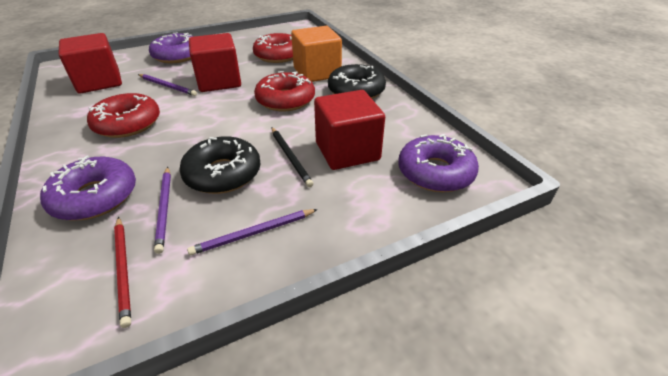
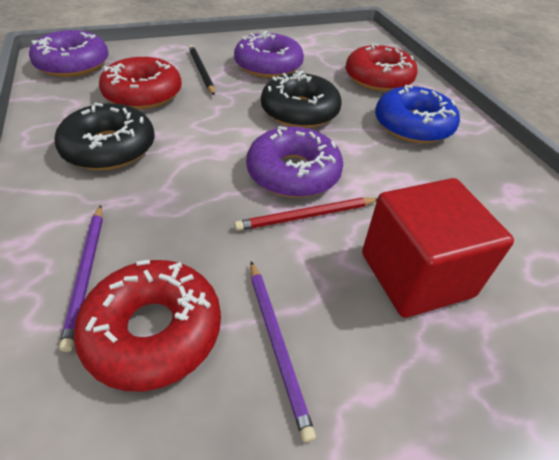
blue donut: none = 0 -> [375,85,460,144] = 1
orange cube: [291,26,342,82] = 1 -> none = 0
purple pencil: [138,74,197,96] [154,167,171,254] [187,209,318,255] = 3 -> [59,205,103,352] [250,261,316,443] = 2
red cube: [58,33,122,94] [189,33,241,92] [314,90,385,170] = 3 -> [362,178,514,318] = 1

